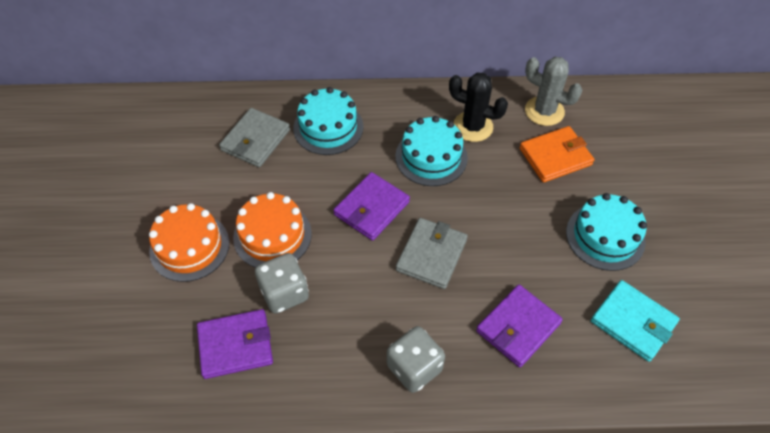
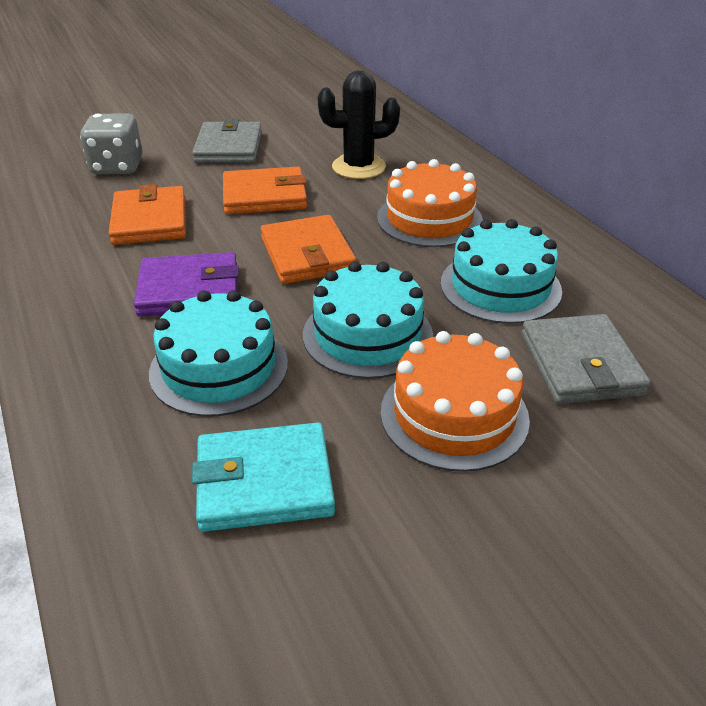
grey cactus: [525,57,582,126] = 1 -> none = 0
grey dice: [255,253,309,314] [387,326,445,393] = 2 -> [80,113,143,174] = 1
orange wallet: [520,126,594,183] = 1 -> [108,184,186,245] [223,167,307,214] [261,215,356,284] = 3
purple wallet: [197,309,273,379] [333,172,410,241] [476,285,563,367] = 3 -> [134,252,239,316] = 1

